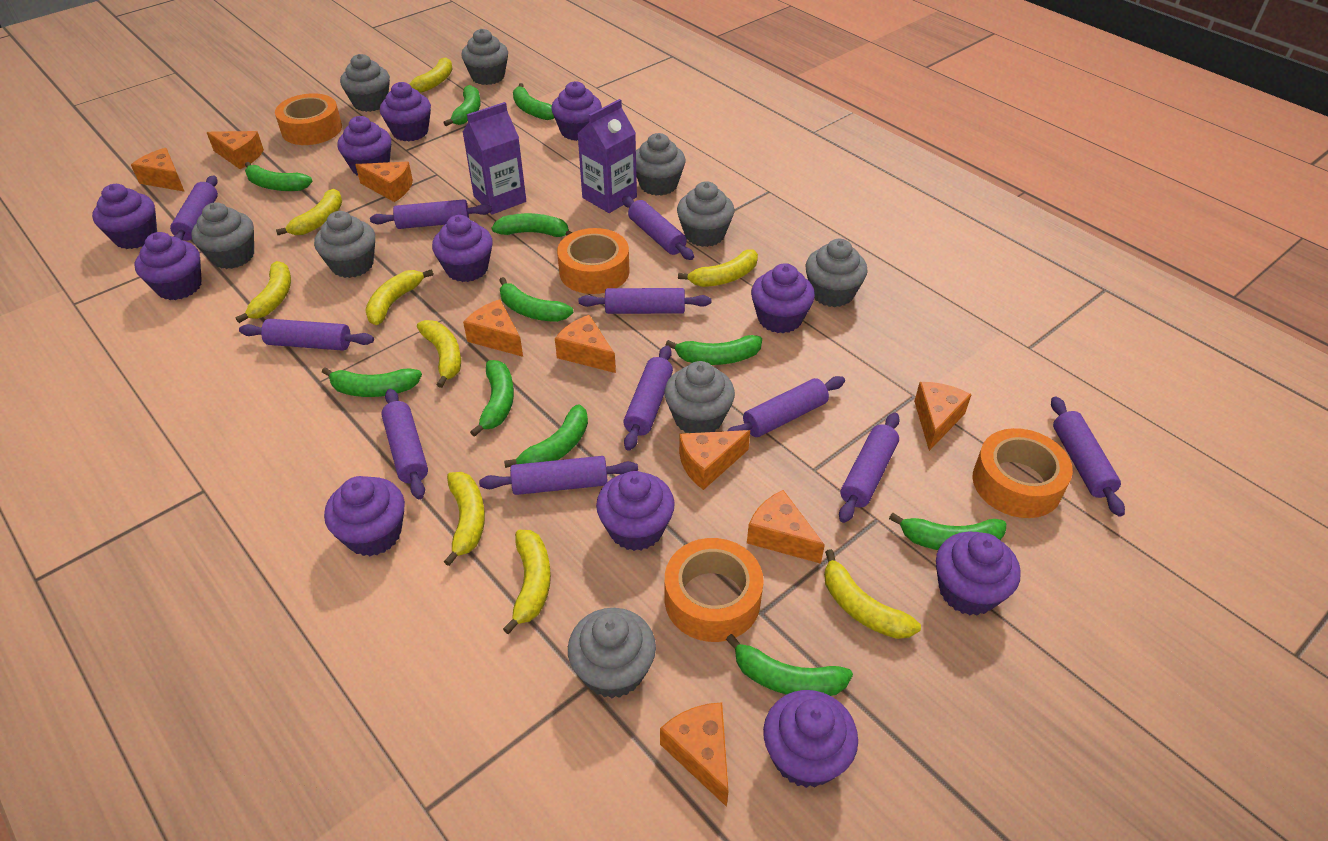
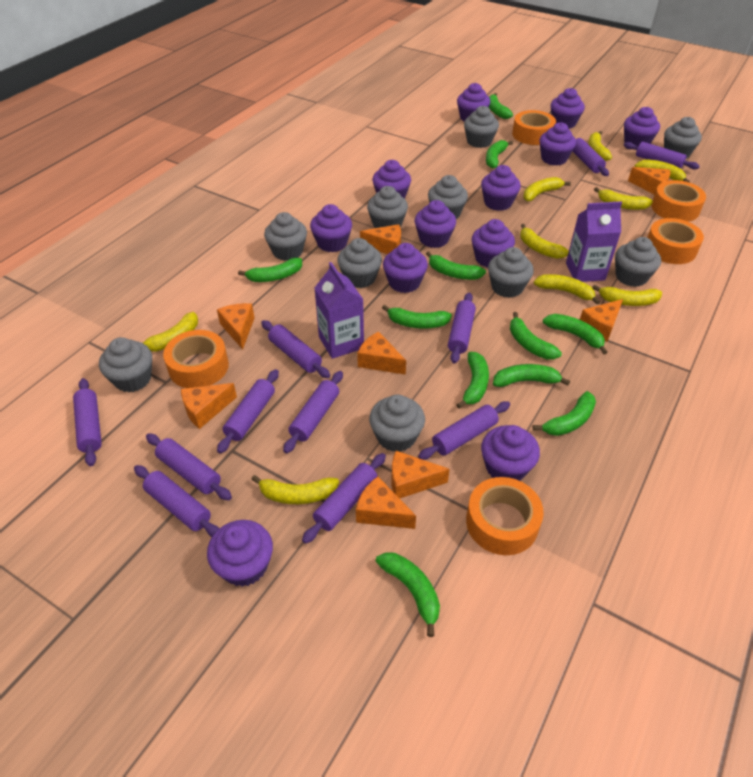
grey cupcake: [191,202,254,269] [314,211,375,278] [340,54,390,112] [461,29,508,85] [568,608,656,698] [636,133,685,196] [665,361,735,433] [677,181,734,247] [806,239,868,307] = 9 -> [99,337,152,393] [264,212,307,261] [337,238,382,288] [367,186,408,228] [369,395,425,452] [428,175,468,219] [464,106,499,148] [488,247,534,298] [615,237,661,287] [664,117,702,159] = 10
orange cheese: [131,148,185,192] [206,131,264,169] [355,162,413,202] [463,299,523,357] [555,315,616,373] [660,702,729,807] [679,430,750,490] [747,490,825,564] [914,382,972,451] = 9 -> [181,383,237,429] [217,303,255,350] [356,477,416,529] [357,332,406,375] [360,224,401,254] [392,451,450,498] [580,299,623,342] [628,167,670,195] = 8
orange tape: [275,93,342,145] [557,228,630,294] [665,538,764,642] [972,428,1073,518] = 4 -> [163,330,229,388] [466,477,544,555] [512,110,556,145] [647,218,704,264] [651,180,706,222] = 5
purple cupcake: [92,184,157,249] [135,232,202,300] [324,476,405,556] [337,116,391,175] [380,82,431,141] [432,215,493,282] [551,81,602,141] [596,471,675,551] [751,263,815,334] [763,690,858,788] [936,531,1021,616] = 11 -> [207,520,273,587] [310,204,352,253] [372,160,411,199] [383,243,428,293] [415,200,456,248] [457,83,490,122] [472,219,515,268] [481,165,521,211] [481,425,540,481] [539,122,576,166] [551,88,585,129] [624,107,660,146] = 12

